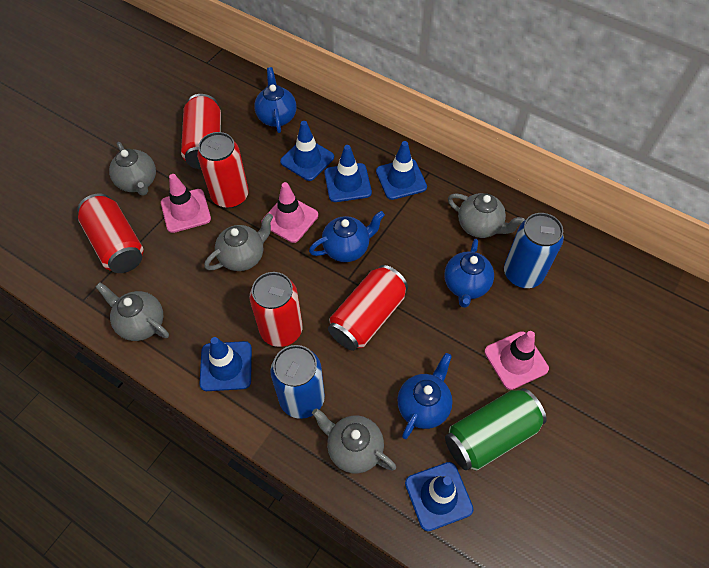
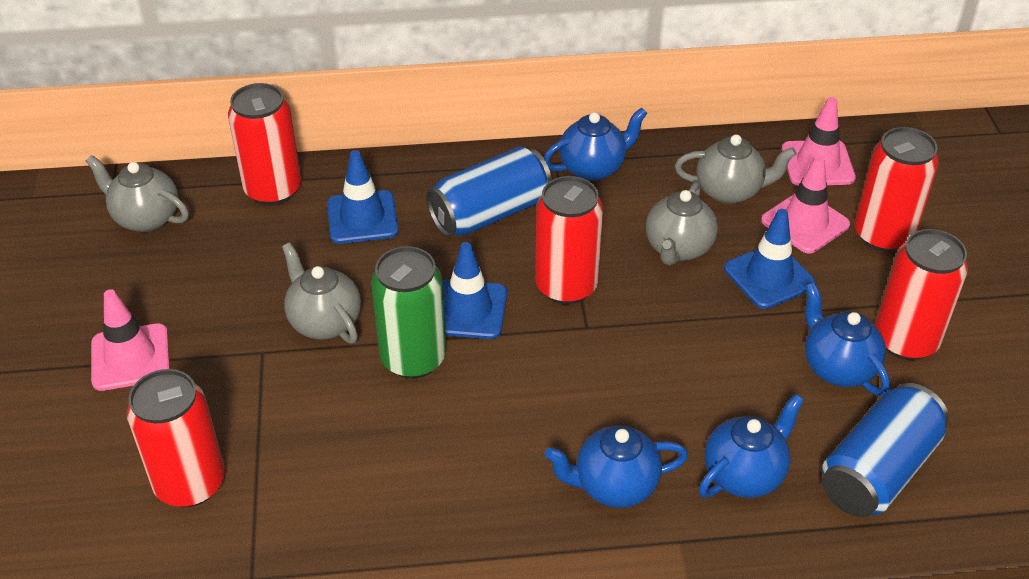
blue traffic cone: [199,337,252,391] [280,121,334,181] [324,145,372,202] [376,141,427,200] [405,462,473,531] = 5 -> [327,150,399,244] [442,242,507,339] [724,209,816,309] = 3
grey teapot: [95,282,169,341] [109,142,156,196] [204,213,273,271] [312,408,396,473] [448,193,525,238] = 5 -> [86,155,189,232] [282,242,361,344] [646,182,718,266] [675,134,797,204] = 4

